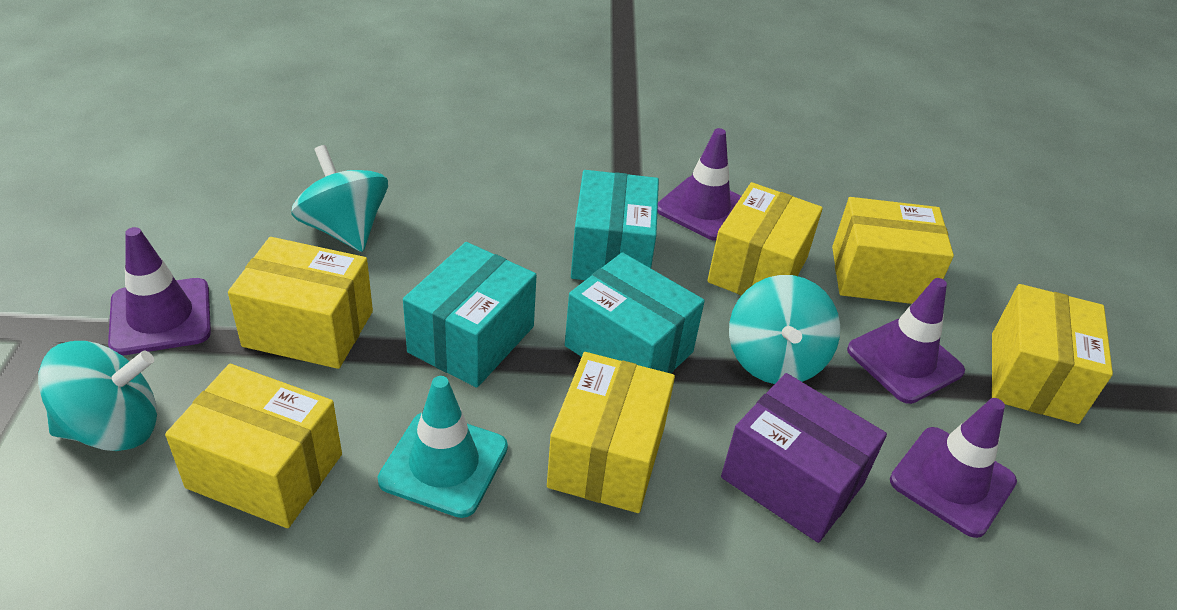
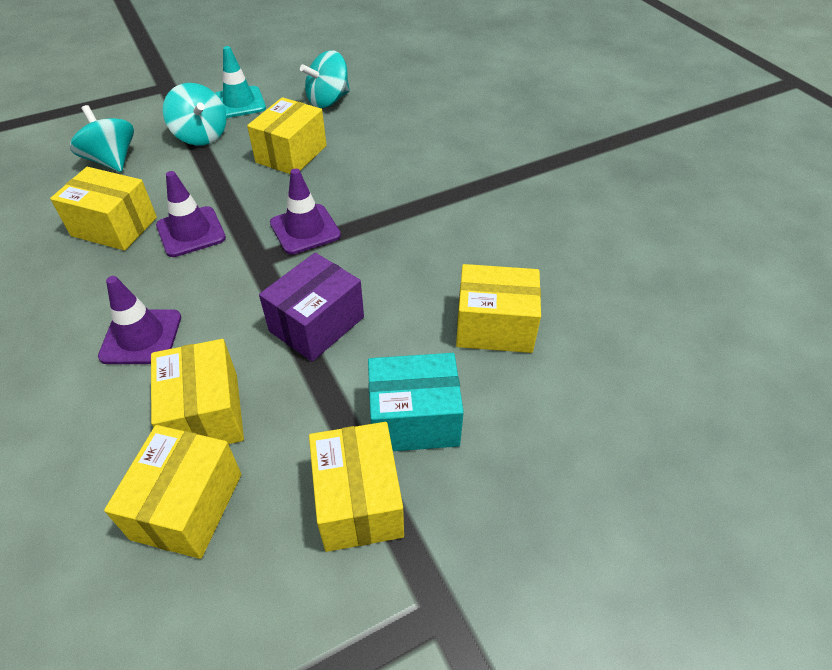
purple traffic cone: [108,227,211,356] [657,128,741,241] [847,278,965,404] [890,398,1017,538] = 4 -> [98,276,181,364] [156,171,226,257] [270,169,341,254] = 3
turquoise box: [403,242,536,388] [565,252,705,374] [571,170,659,280] = 3 -> [368,353,464,451] = 1

